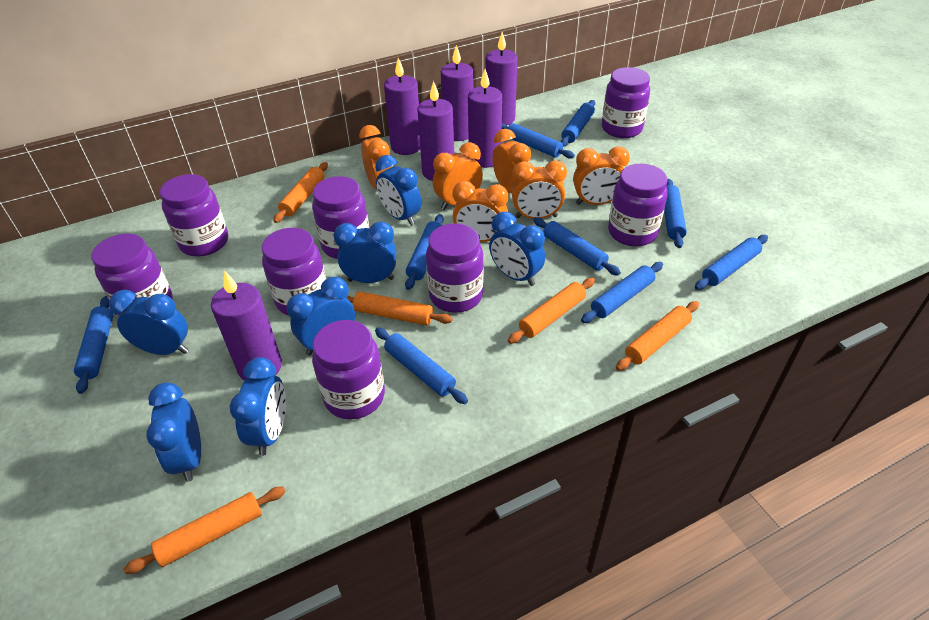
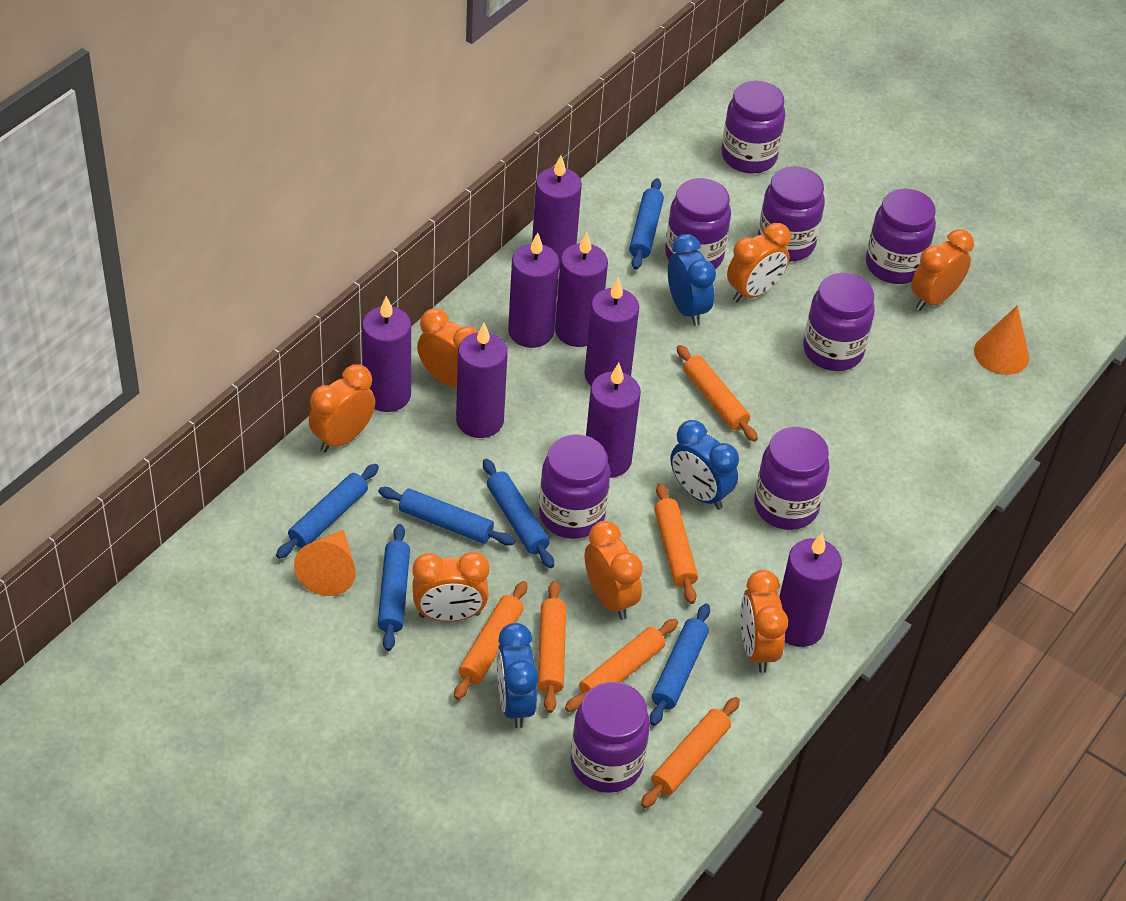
blue clock: [109,290,188,355] [146,382,201,482] [230,357,286,456] [287,277,355,356] [334,221,396,283] [375,155,421,226] [489,212,545,286] = 7 -> [497,623,539,728] [668,234,716,326] [670,420,739,510] = 3
blue rolling pin: [74,296,113,394] [375,327,468,404] [405,214,444,290] [502,123,575,159] [534,217,621,276] [560,100,595,147] [581,262,663,323] [664,179,687,248] [695,235,768,290] = 9 -> [276,464,379,559] [378,487,515,546] [378,524,410,651] [483,459,554,568] [629,178,664,270] [650,604,710,726] = 6
orange clock: [359,125,392,189] [433,142,483,210] [453,181,508,242] [492,129,531,193] [512,160,567,219] [573,146,630,205] = 6 -> [309,364,375,452] [412,552,490,622] [417,309,478,388] [585,521,643,620] [727,223,791,303] [740,570,788,673] [911,229,974,311] = 7
orange cone: none = 0 -> [294,530,356,596] [974,305,1029,375] = 2
orange rolling pin: [124,487,286,574] [273,162,328,223] [346,291,453,326] [508,278,595,344] [616,301,699,371] = 5 -> [454,581,527,700] [538,581,566,713] [565,619,678,712] [641,697,740,808] [654,483,698,604] [677,345,758,442] = 6
purple candle: [211,270,282,381] [384,58,420,155] [417,81,454,181] [441,45,474,141] [468,69,502,168] [486,32,518,126] = 6 -> [362,296,411,412] [456,323,508,438] [508,232,560,348] [532,155,582,269] [555,232,608,347] [584,277,639,386] [586,363,641,478] [779,533,842,647] = 8

